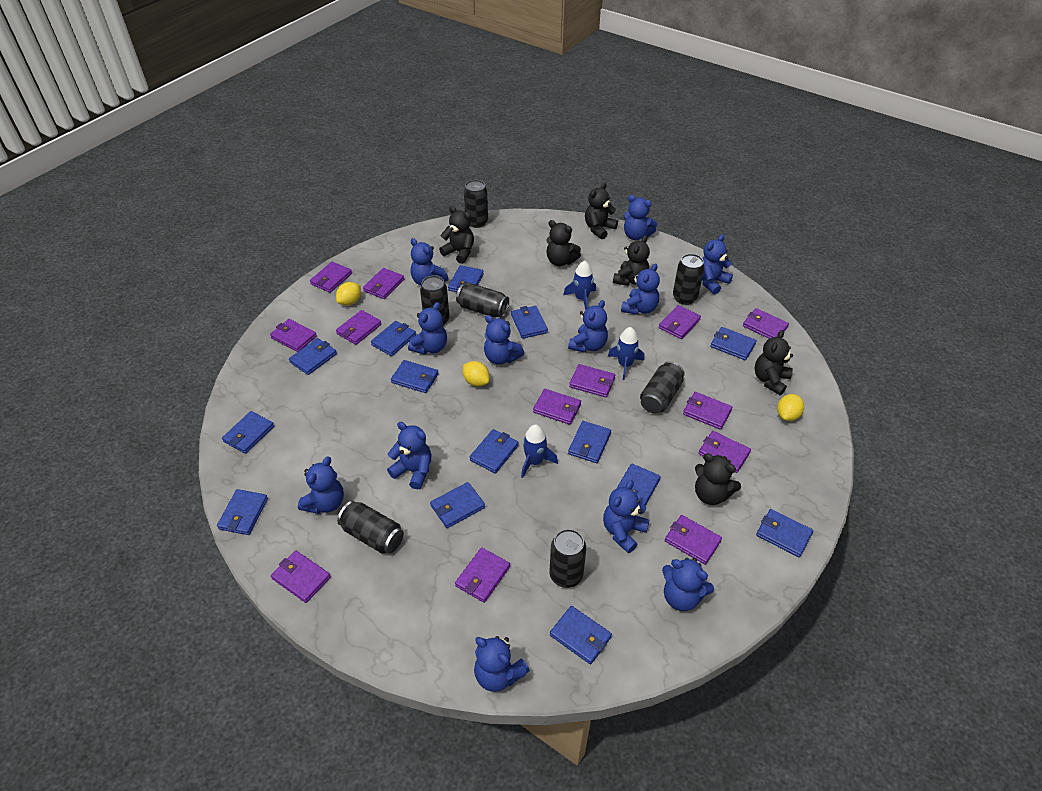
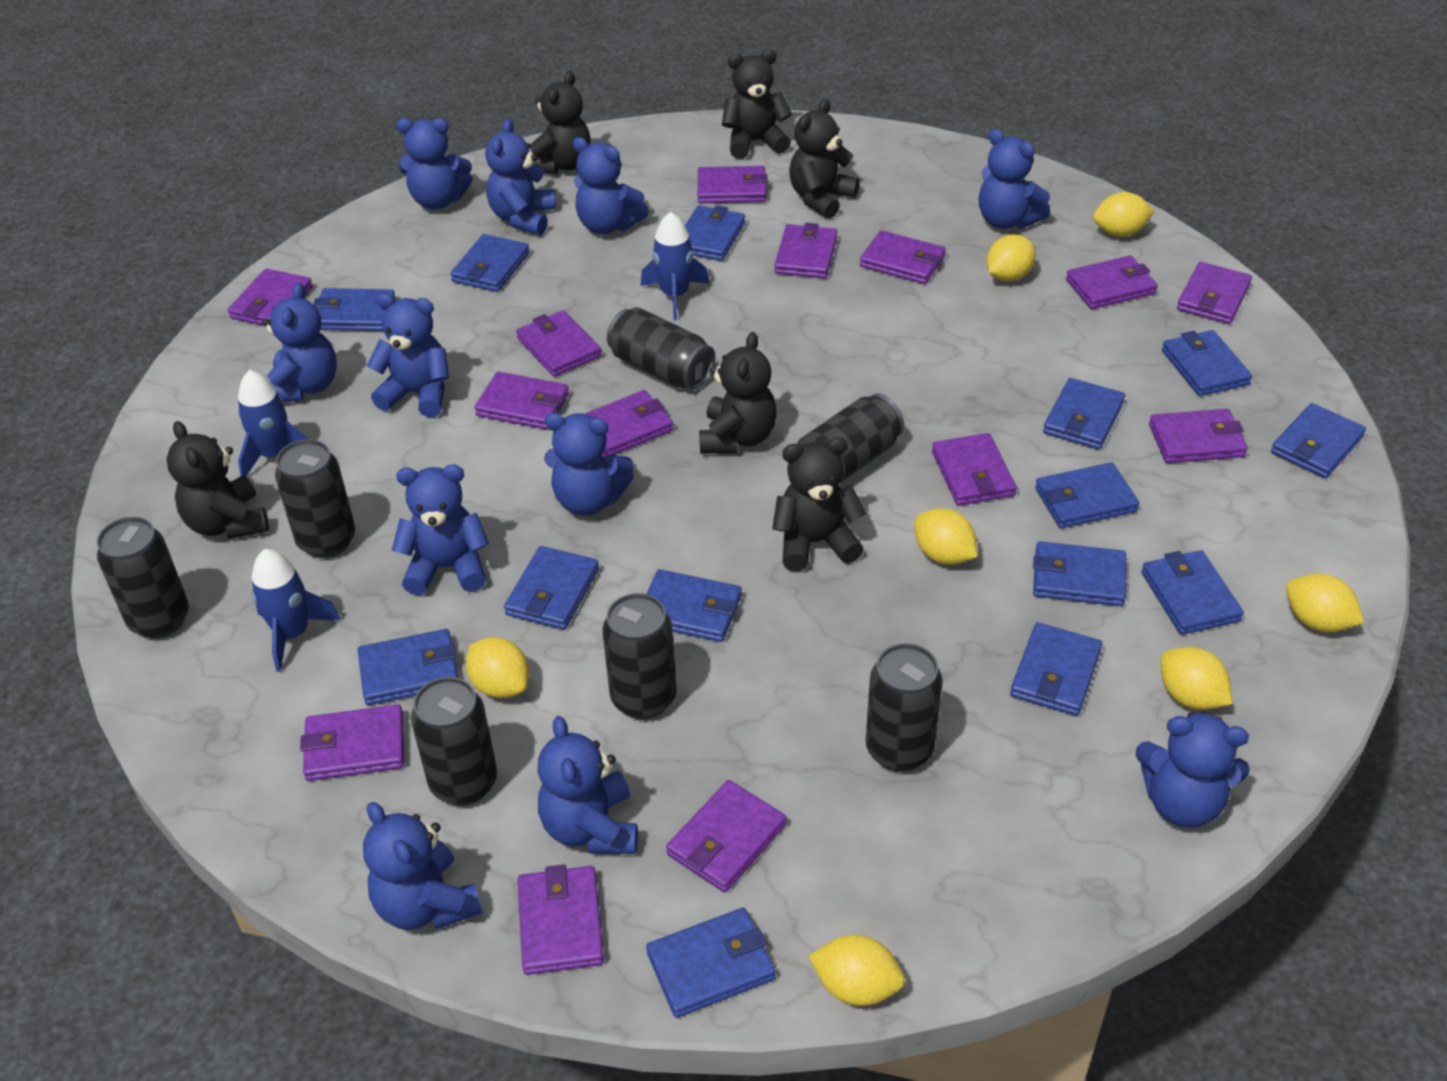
blue teddy bear: [298,456,344,514] [387,422,432,489] [408,302,447,355] [411,238,448,286] [474,636,530,692] [484,315,524,365] [568,300,608,353] [603,480,649,553] [621,263,660,315] [624,195,657,240] [662,558,714,611] [702,234,733,294] = 12 -> [262,282,337,403] [363,802,483,930] [367,293,449,417] [392,464,489,595] [396,118,473,209] [485,119,556,235] [538,716,638,854] [544,413,634,516] [573,137,649,234] [978,129,1050,229] [1135,712,1250,828] = 11
purple wallet: [270,319,317,352] [271,551,331,603] [310,262,352,293] [336,310,381,345] [363,268,404,299] [455,548,510,603] [533,389,581,425] [569,364,615,397] [659,305,701,339] [665,515,722,565] [683,392,732,430] [698,431,751,473] [743,308,789,339] = 13 -> [228,268,313,326] [300,704,404,781] [475,372,569,430] [516,311,602,377] [518,864,604,975] [585,390,674,457] [666,780,787,892] [698,166,768,203] [774,223,837,279] [860,231,946,284] [932,433,1017,506] [1066,255,1158,309] [1149,409,1248,463] [1177,262,1252,324] = 14
yellow lemon: [336,282,361,305] [463,361,490,386] [777,394,804,421] = 3 -> [466,637,529,698] [809,935,905,1006] [915,508,977,565] [987,235,1036,281] [1093,192,1155,237] [1160,647,1232,710] [1286,574,1364,632] = 7

